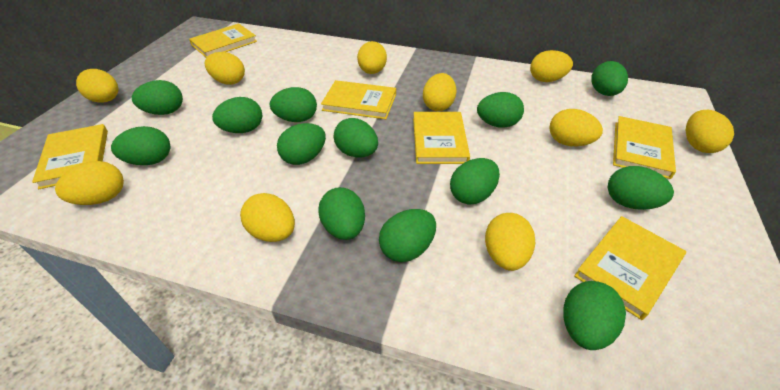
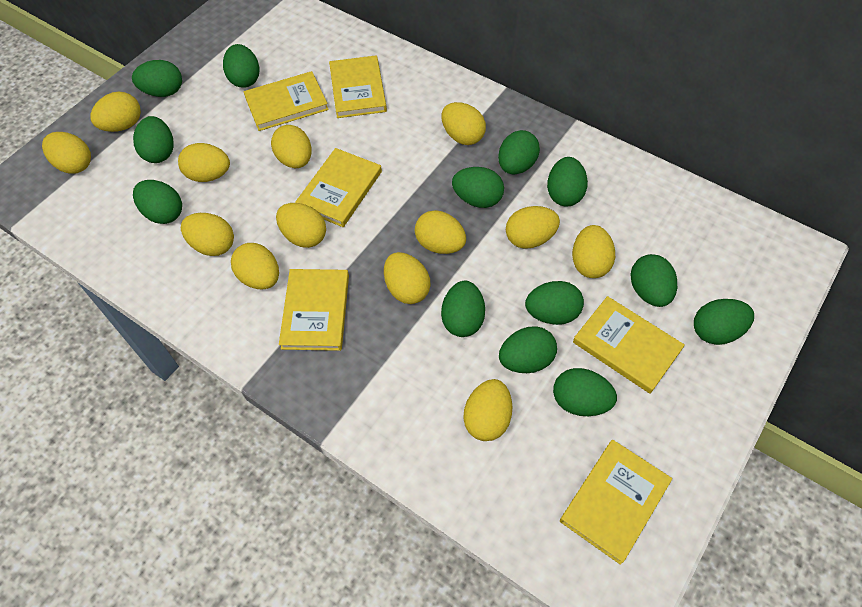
yellow egg: [55,161,124,205] [76,69,118,103] [205,52,245,85] [240,193,295,242] [357,41,387,74] [423,73,456,111] [485,213,535,271] [530,50,573,82] [549,109,603,146] [686,110,734,153] = 10 -> [42,132,91,174] [90,92,141,132] [178,143,230,182] [181,213,234,256] [231,243,279,289] [271,125,312,168] [276,203,326,248] [384,252,431,304] [415,210,466,254] [441,102,486,145] [464,379,513,441] [506,206,560,249] [572,225,615,278] = 13

